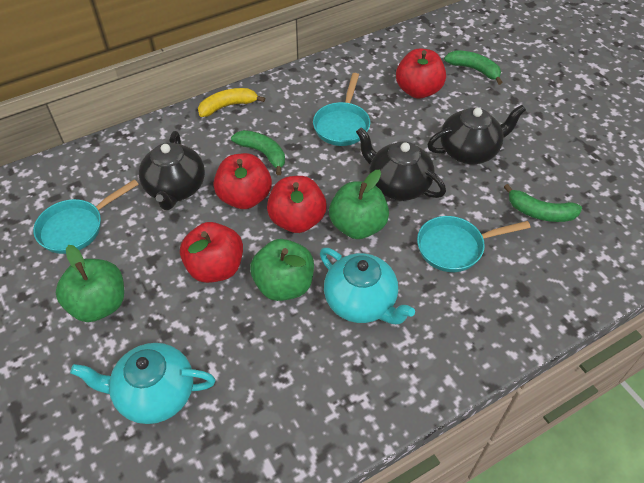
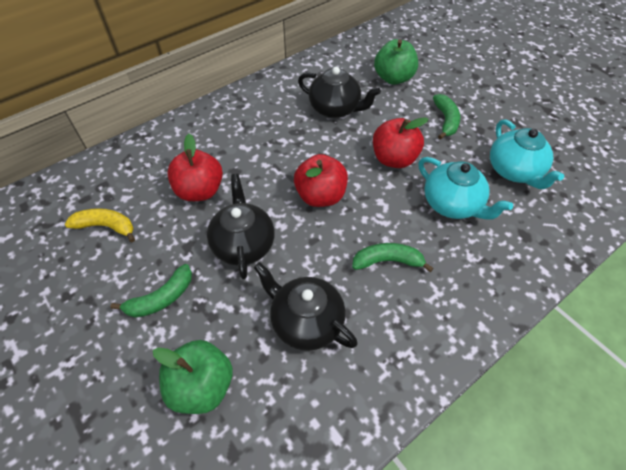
green apple: [56,245,124,322] [250,239,314,301] [329,170,389,239] = 3 -> [153,340,233,414] [374,39,418,85] = 2
red apple: [180,222,243,283] [214,153,272,209] [267,176,327,233] [396,49,446,99] = 4 -> [167,134,223,201] [294,154,348,207] [373,117,428,168] = 3
turquoise pan: [33,179,139,254] [313,73,370,146] [417,216,531,272] = 3 -> none = 0

